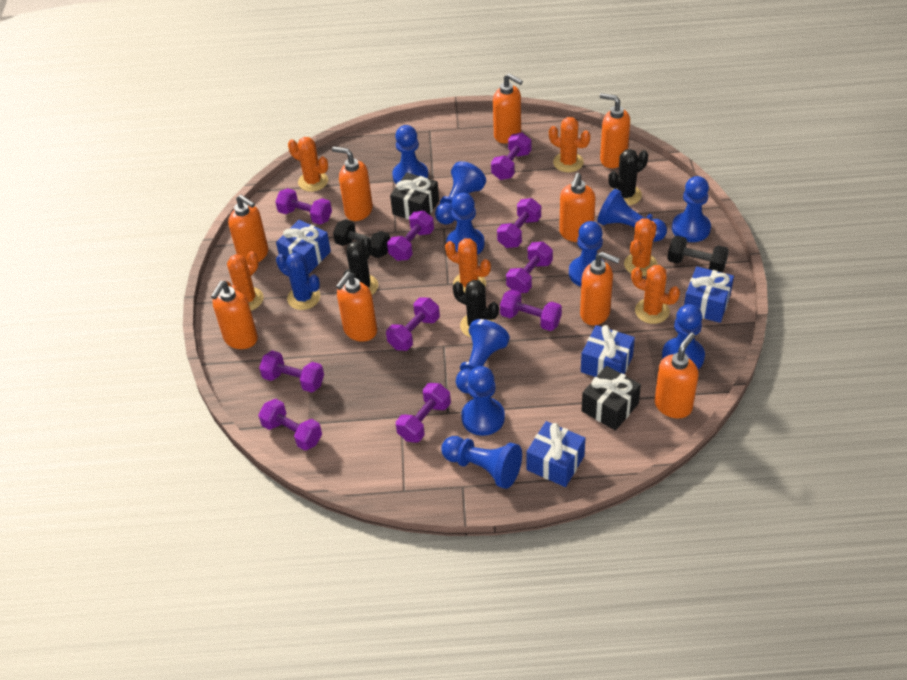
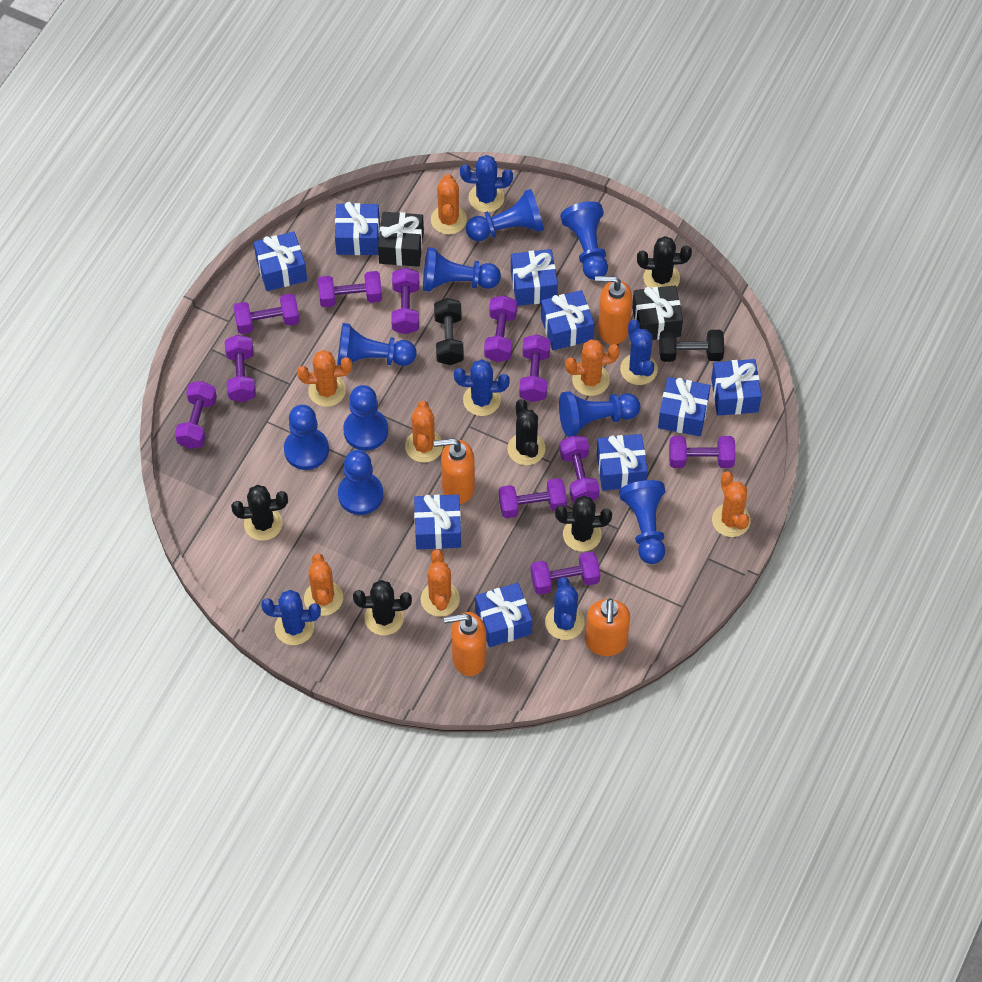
black cactus: [344,237,378,295] [453,280,499,337] [608,149,648,206] = 3 -> [231,485,288,541] [353,580,412,636] [507,399,546,465] [555,496,612,552] [637,236,692,288] = 5
blue cactus: [276,252,320,310] = 1 -> [261,590,321,645] [454,359,509,416] [460,155,513,212] [545,577,585,640] [620,320,658,385] = 5
blue gift: [276,220,331,273] [526,421,585,487] [581,325,635,377] [684,266,734,323] = 4 -> [254,231,307,291] [335,202,380,255] [414,495,461,550] [475,583,533,647] [511,249,558,306] [541,290,594,350] [597,434,648,491] [658,377,711,436] [711,359,762,416] = 9
blue pawn: [392,125,428,184] [435,161,486,225] [441,436,522,489] [446,193,485,255] [456,319,510,393] [461,366,505,436] [569,221,603,287] [597,188,667,242] [662,304,705,369] [672,176,711,242] = 10 -> [284,405,329,470] [337,323,417,366] [338,450,383,515] [343,385,388,451] [423,247,501,292] [466,189,544,241] [559,391,640,437] [560,201,608,280] [619,480,666,564] = 9
orange cactus: [226,251,264,311] [288,137,328,192] [445,238,491,293] [549,117,590,172] [624,218,658,276] [631,265,680,324] = 6 -> [297,350,352,407] [304,553,343,616] [405,401,443,463] [421,549,460,617] [431,174,467,235] [565,339,620,396] [712,471,751,537] = 7
orange soap dispenser: [211,281,258,349] [228,195,268,264] [332,146,373,221] [336,272,377,341] [493,73,523,143] [559,173,595,242] [580,252,620,326] [600,93,630,168] [654,332,699,418] = 9 -> [434,438,475,504] [444,612,486,676] [585,598,630,656] [595,276,632,345] = 4
purple dumbbell: [258,399,322,451] [259,351,324,393] [275,188,332,225] [386,297,440,351] [387,211,434,261] [396,383,451,443] [491,132,531,180] [497,198,541,248] [500,289,562,331] [506,242,553,293] = 10 -> [175,381,217,449] [225,335,256,402] [233,293,300,334] [318,271,382,308] [391,268,419,334] [484,295,517,362] [499,478,567,518] [519,334,550,402] [531,551,601,595] [560,435,600,503] [669,436,735,468] = 11

